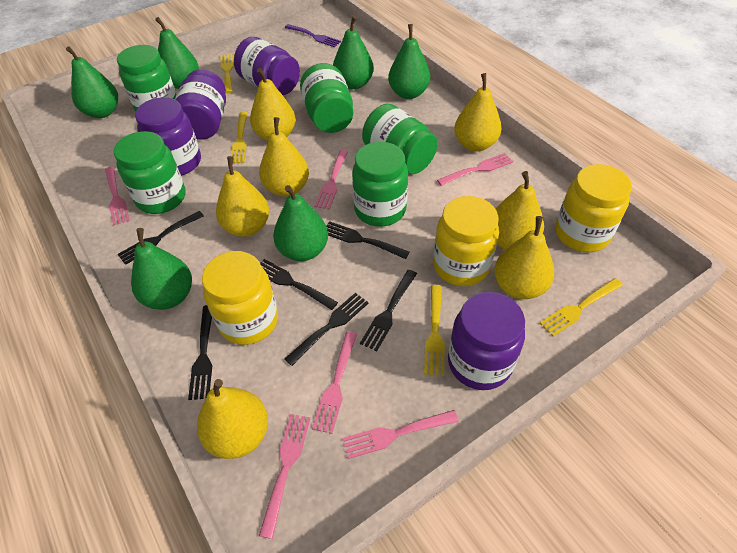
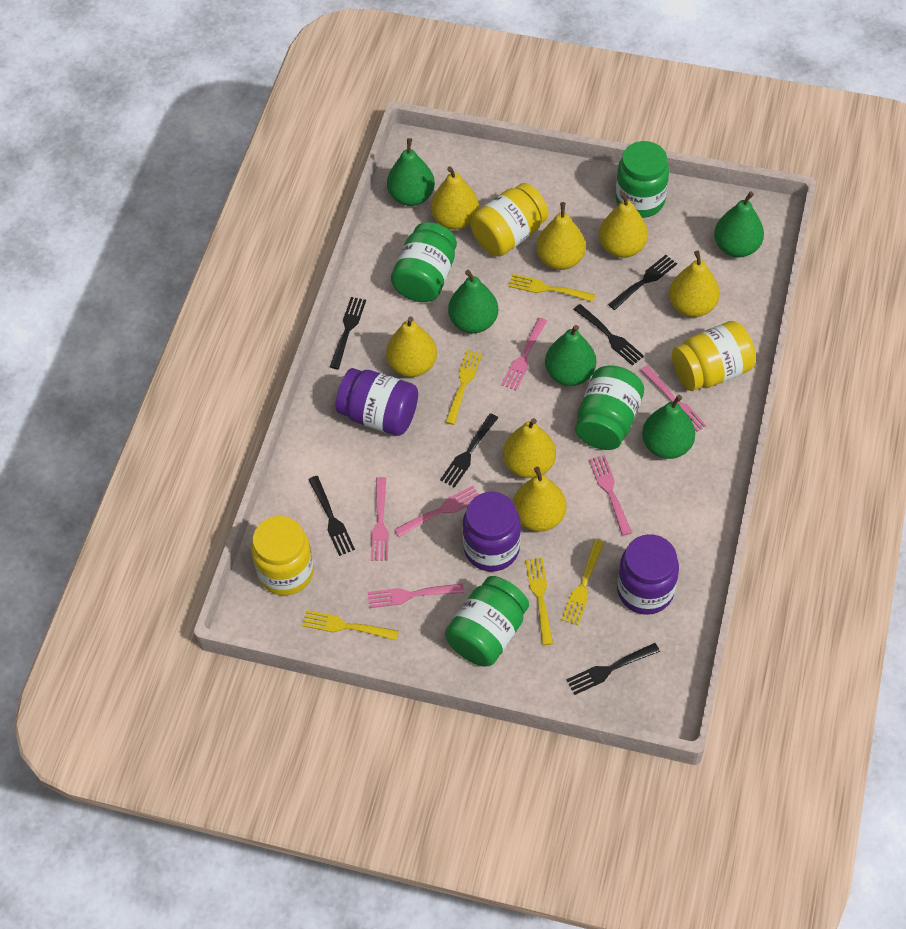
green jar: [114,131,185,214] [117,45,177,112] [300,63,353,133] [352,142,408,227] [362,104,438,174] = 5 -> [391,222,457,302] [445,576,529,667] [575,365,644,450] [616,141,669,218] = 4
green pear: [66,47,118,118] [131,228,192,310] [155,17,199,89] [273,185,328,261] [333,16,374,89] [388,24,430,99] = 6 -> [387,138,435,206] [448,270,498,333] [545,325,596,386] [642,395,695,459] [714,191,764,257] = 5
purple fork: [285,24,341,47] = 1 -> none = 0
purple jar: [135,97,201,176] [175,69,226,140] [234,37,300,95] [448,292,525,390] = 4 -> [336,368,418,436] [463,492,521,572] [617,534,679,615] = 3
yellow fork: [220,54,234,93] [231,112,248,163] [424,285,445,376] [540,278,623,337] = 4 -> [302,610,399,640] [445,350,482,425] [509,274,595,302] [525,558,553,645] [562,540,604,625] = 5

